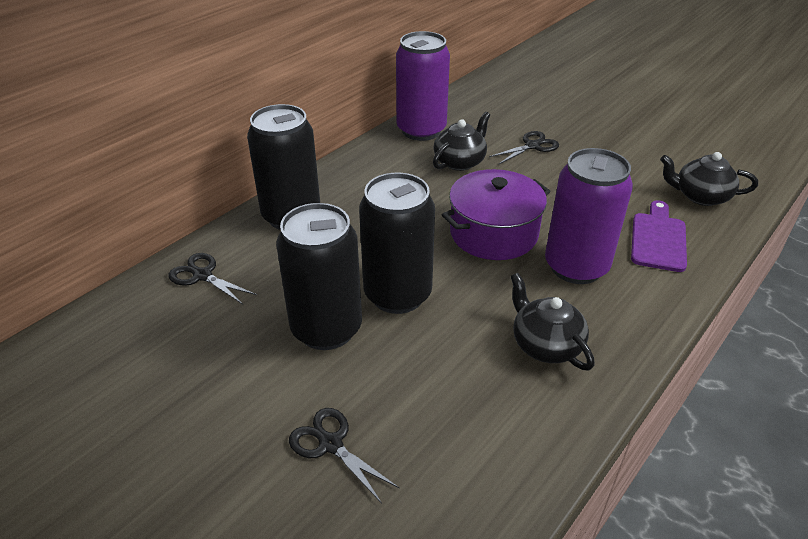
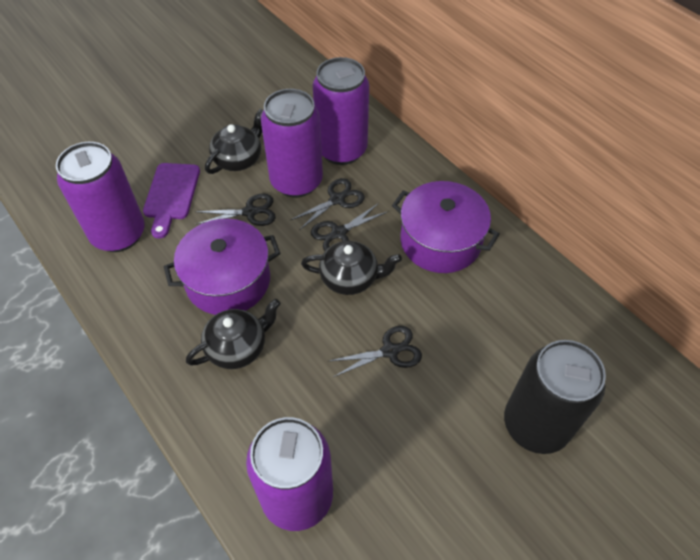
black can: [247,104,320,230] [276,203,362,350] [359,173,435,314] = 3 -> [504,340,606,454] = 1
black scissors: [168,253,257,304] [289,408,399,504] [489,131,559,165] = 3 -> [196,194,276,226] [291,178,365,230] [311,203,387,251] [329,326,422,377] = 4
purple can: [396,31,450,141] [545,148,633,284] = 2 -> [56,142,145,252] [246,417,333,531] [261,89,323,198] [313,57,369,165] = 4
purple pot: [442,169,550,260] = 1 -> [164,219,280,315] [392,181,500,273] = 2

